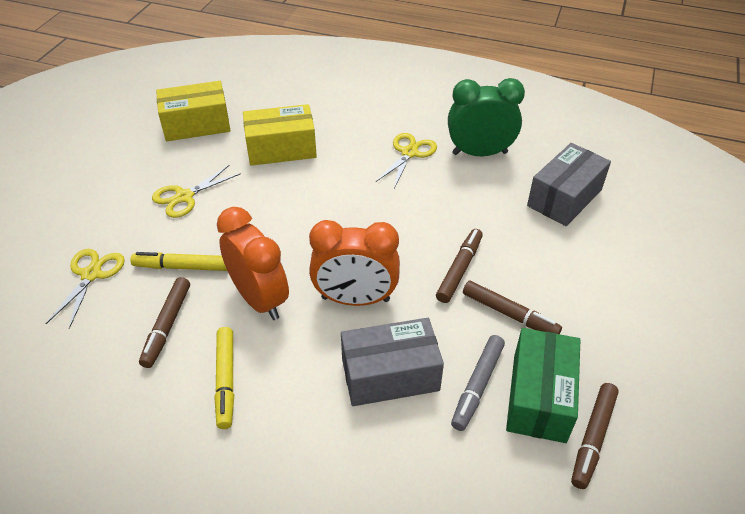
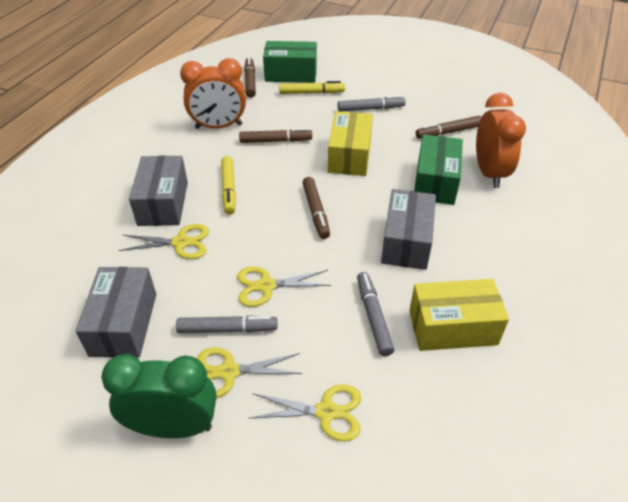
green box: [506,328,580,443] = 1 -> [263,41,317,83] [414,134,463,205] = 2
grey box: [341,318,444,406] [527,143,611,226] = 2 -> [75,267,156,358] [129,155,188,226] [381,189,436,270] = 3
grey marker: [451,335,505,431] = 1 -> [176,315,278,333] [338,95,406,112] [357,272,394,356] = 3
yellow scissors: [46,249,125,329] [152,165,241,218] [376,133,437,188] = 3 -> [119,224,209,259] [197,347,303,398] [237,266,332,307] [250,384,361,441] = 4

